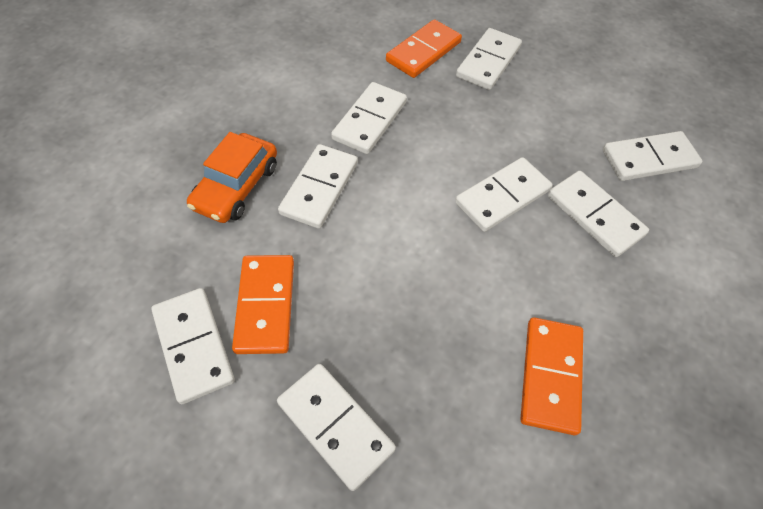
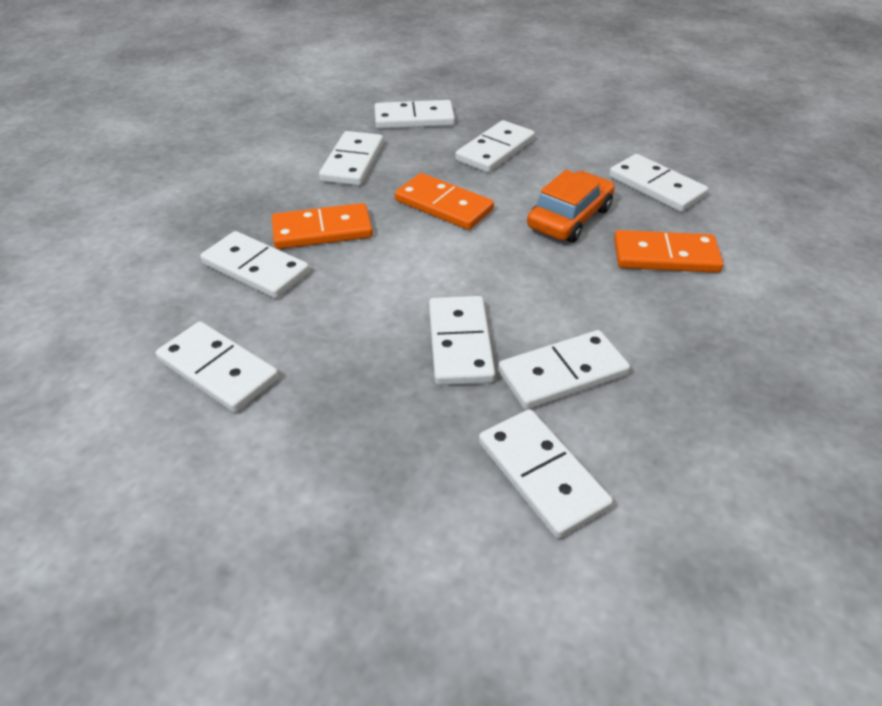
white domino: [151,288,235,404] [277,364,396,491] [278,144,358,229] [331,82,407,154] [455,157,553,232] [456,28,522,90] [548,171,649,257] [603,131,702,181] = 8 -> [156,322,279,413] [200,231,310,299] [319,131,384,186] [374,100,455,129] [429,296,495,385] [455,120,535,173] [479,409,613,539] [498,330,630,409] [609,154,708,212] = 9

